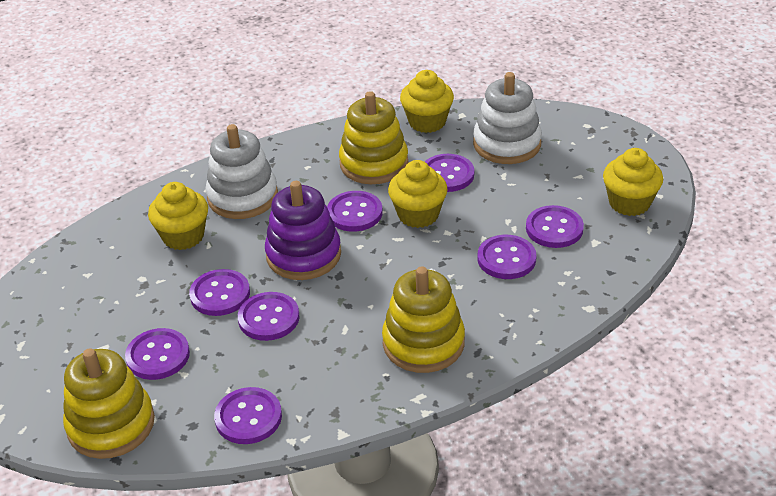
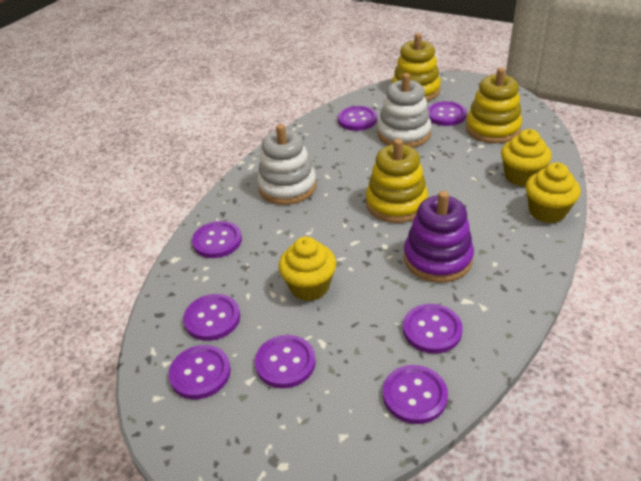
yellow cupcake: [148,182,208,250] [388,160,448,228] [400,70,454,133] [603,148,663,216] = 4 -> [279,237,336,301] [501,129,552,187] [526,163,581,223] = 3

